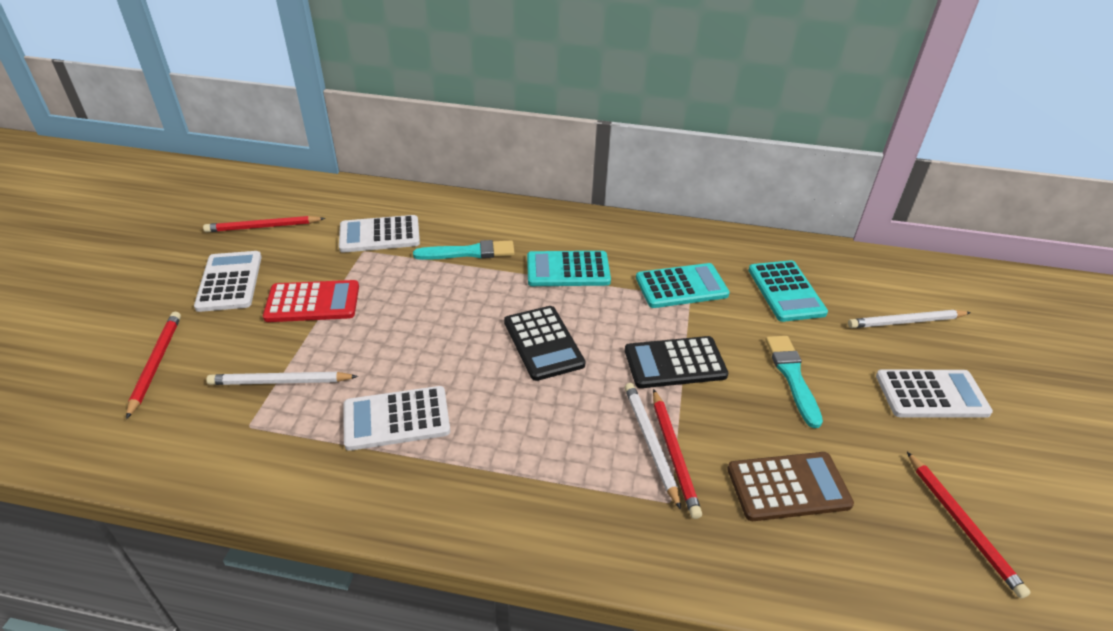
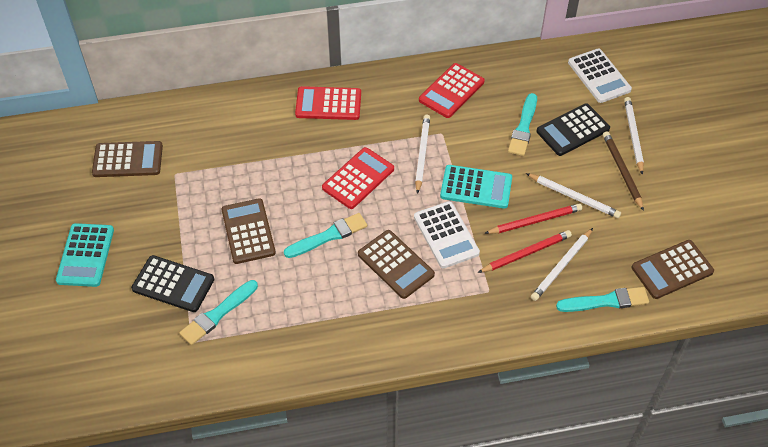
brown calculator: [727,452,854,521] = 1 -> [92,141,163,177] [221,198,276,264] [358,230,435,299] [632,240,714,299] = 4
brown pencil: none = 0 -> [603,131,644,211] = 1
red calculator: [263,280,359,322] = 1 -> [295,86,361,120] [322,147,394,209] [419,63,485,118] = 3
red pencil: [126,312,181,419] [203,216,325,232] [653,389,702,519] [907,452,1031,599] = 4 -> [478,230,572,273] [484,204,582,234] = 2
turquoise brush: [413,240,515,260] [766,336,823,428] = 2 -> [179,280,258,345] [284,213,367,258] [508,93,537,156] [556,287,649,312] = 4
turquoise calculator: [527,251,611,286] [636,263,730,308] [748,260,828,322] = 3 -> [56,223,114,287] [440,165,512,209] = 2
white calculator: [194,251,262,312] [339,215,420,253] [344,386,450,451] [876,369,993,418] = 4 -> [414,201,480,268] [568,49,632,103] = 2
white pencil: [207,372,358,385] [625,383,681,510] [848,310,971,328] = 3 -> [415,115,430,194] [526,173,621,218] [531,228,593,301] [624,97,644,175] = 4

